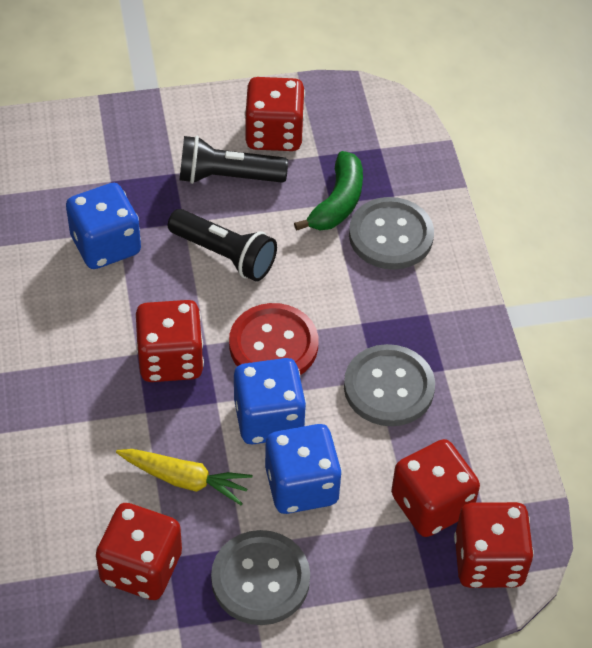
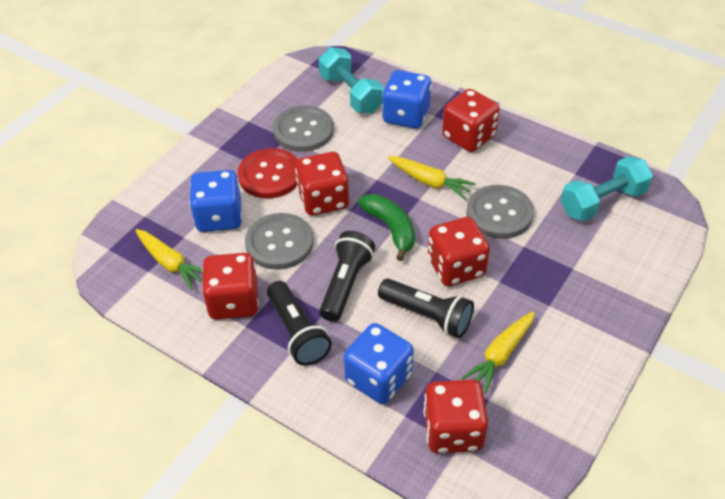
black flashlight: [168,209,277,281] [179,136,288,184] = 2 -> [267,281,332,366] [319,231,375,322] [378,279,474,338] = 3
turquoise dumbbell: none = 0 -> [318,47,383,114] [561,156,653,221] = 2
yellow carrot: [116,449,253,505] = 1 -> [135,229,203,290] [388,156,476,199] [461,312,535,394] = 3

